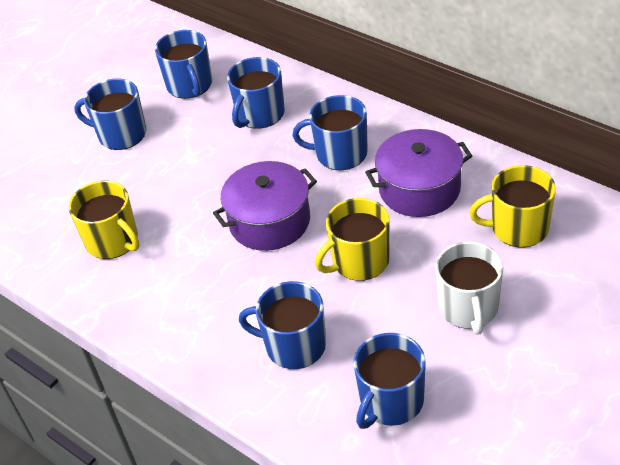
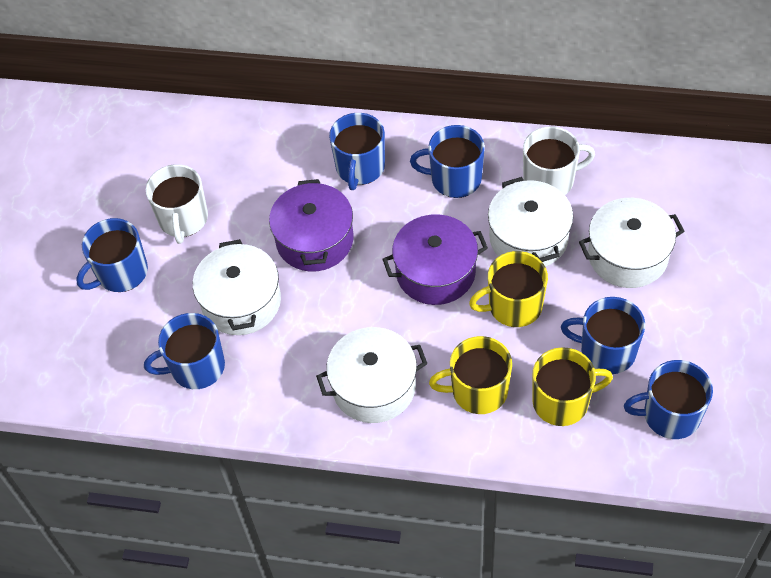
white mug: [435,242,503,335] = 1 -> [146,164,208,244] [523,126,595,195] = 2
white pot: none = 0 -> [193,239,281,335] [316,327,427,423] [488,177,573,267] [579,198,684,288] = 4

